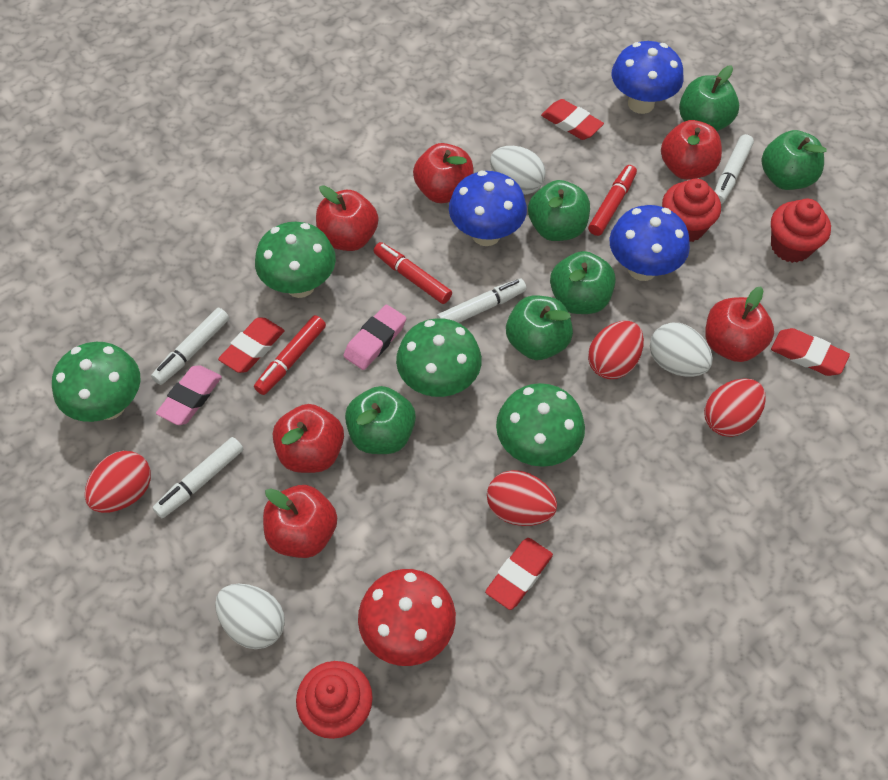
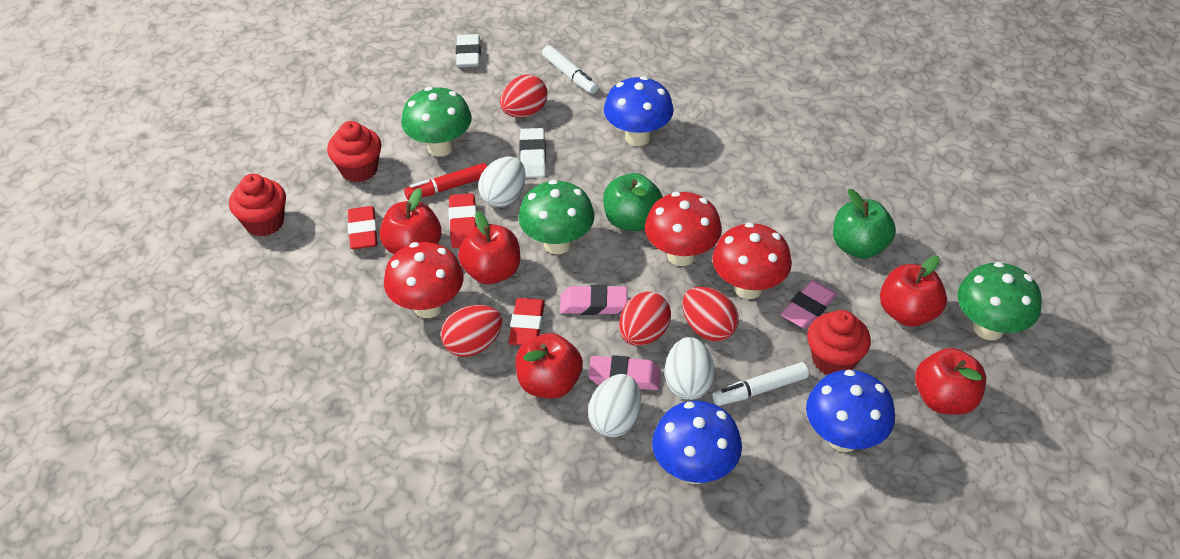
green apple: [345,386,416,454] [506,295,573,360] [528,180,590,241] [550,251,616,314] [679,65,739,131] [762,130,827,190] = 6 -> [603,173,663,231] [833,189,896,259] = 2
green mushroom: [52,342,140,422] [255,222,336,298] [396,318,482,397] [496,383,585,467] = 4 -> [401,87,472,157] [518,180,594,254] [957,262,1042,340] = 3
pink eraser: [156,365,222,425] [343,305,406,370] = 2 -> [560,285,627,315] [588,355,661,390] [781,280,837,329] = 3
red apple: [263,485,337,558] [273,404,344,473] [316,185,378,251] [413,143,473,203] [661,120,722,180] [705,287,774,362] = 6 -> [380,188,442,254] [458,211,520,284] [515,333,583,399] [880,256,947,327] [915,348,986,415] = 5
red eraser: [218,318,285,373] [485,538,553,610] [541,99,604,140] [771,328,850,376] = 4 -> [348,206,377,250] [449,193,477,248] [508,298,545,345] = 3
red marker: [254,315,326,395] [374,242,452,304] [588,165,637,236] = 3 -> [404,163,487,200] = 1
red mushroom: [358,569,456,666] = 1 -> [384,242,464,318] [645,192,722,266] [712,223,792,299] = 3
white eraser: none = 0 -> [456,34,481,67] [519,128,546,178] = 2
white marker: [151,308,229,385] [152,437,244,518] [437,278,526,323] [714,134,754,204] = 4 -> [542,45,598,94] [712,362,809,406] = 2

